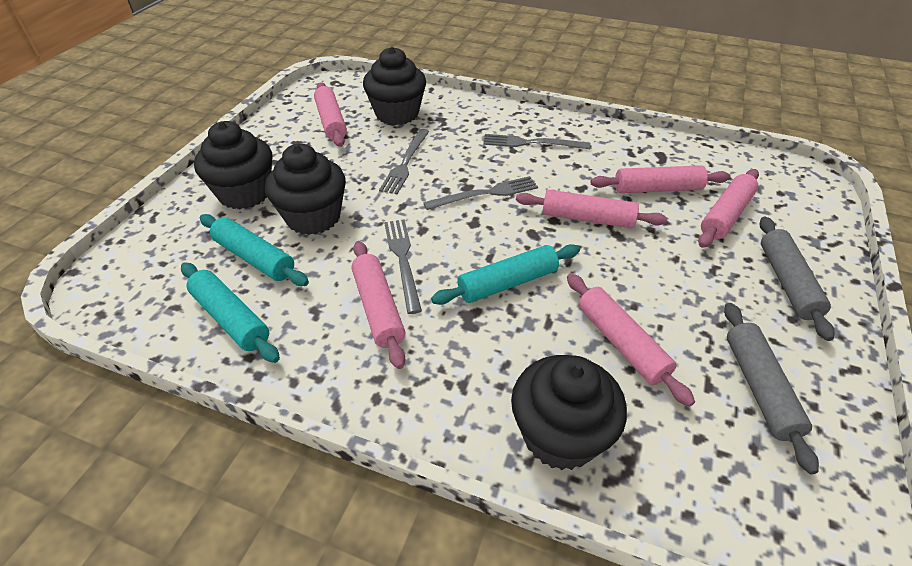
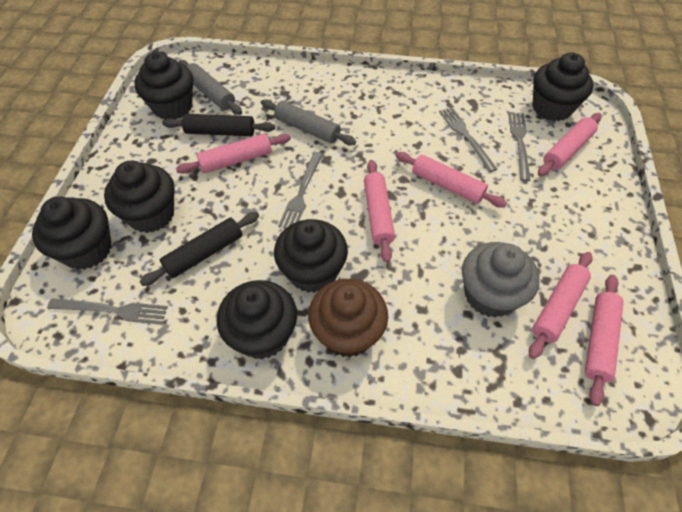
black cupcake: [194,121,273,210] [265,143,346,235] [363,47,426,125] [511,355,627,470] = 4 -> [32,197,112,270] [104,161,175,233] [134,52,193,119] [217,280,297,359] [274,219,348,293] [532,53,593,121] = 6
black rolling pin: none = 0 -> [139,212,259,286] [162,114,275,136] = 2
brown cupcake: none = 0 -> [308,279,388,357] = 1
grey cupcake: none = 0 -> [462,242,540,317] = 1
turquoise rolling pin: [181,262,280,363] [200,214,309,286] [431,244,580,305] = 3 -> none = 0

